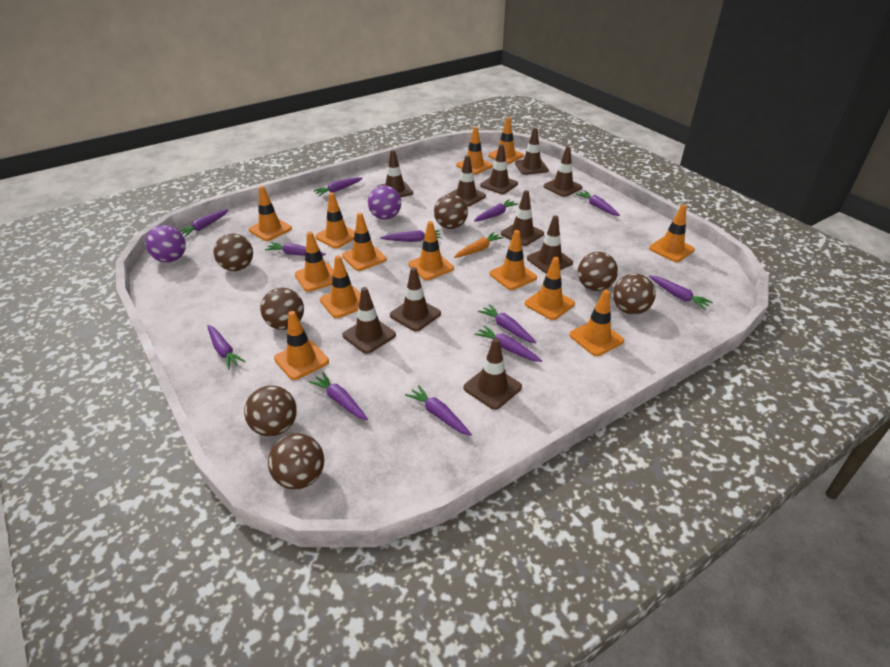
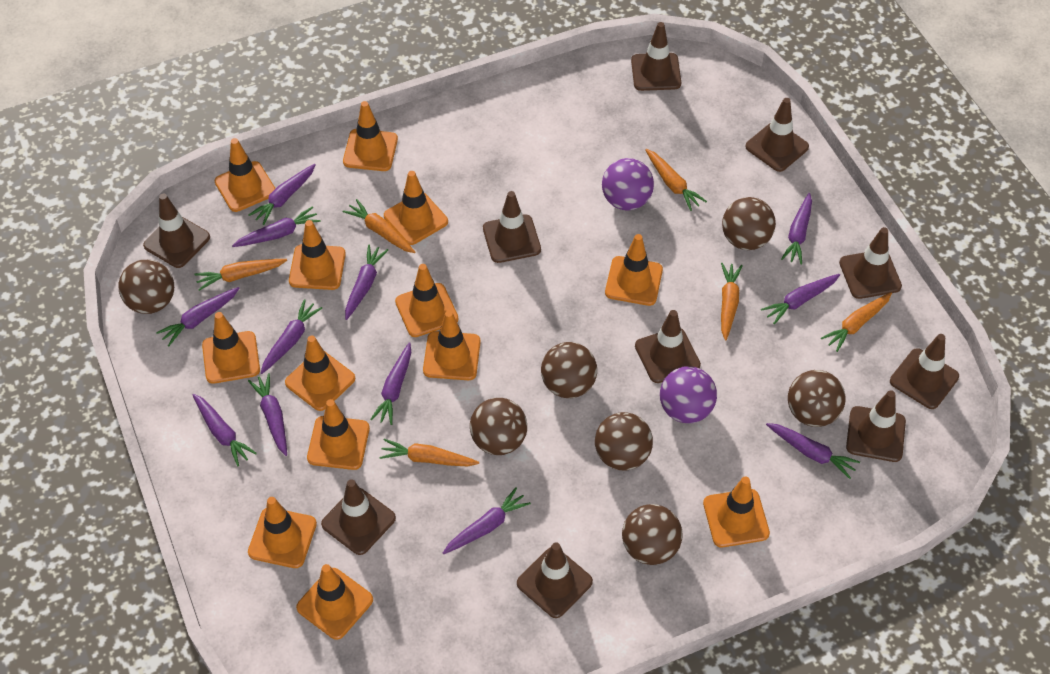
orange carrot: [454,232,504,258] = 1 -> [194,259,287,291] [343,199,415,253] [379,439,479,466] [645,149,707,211] [721,263,743,341] [821,292,892,352] = 6

